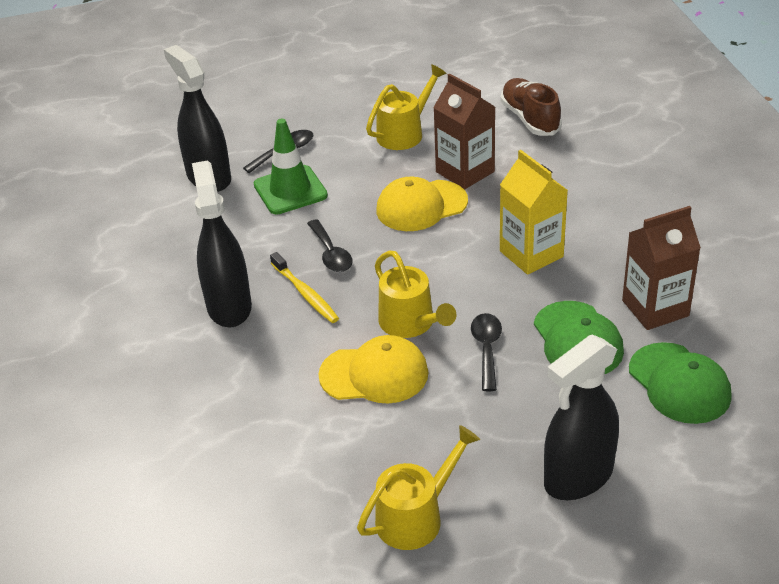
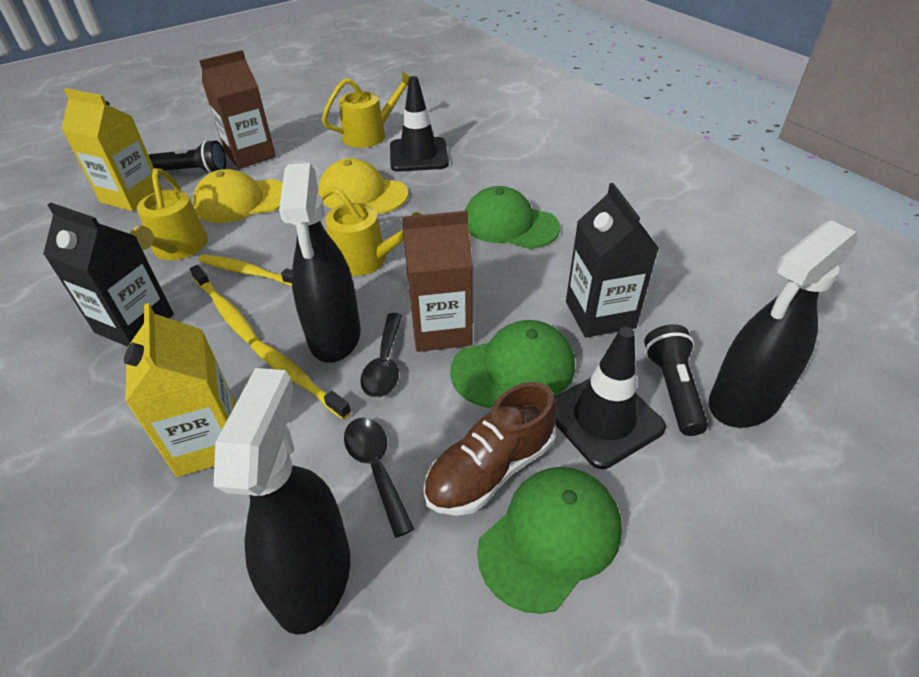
black carton: none = 0 -> [43,202,174,347] [566,183,659,338] = 2
black flashlight: none = 0 -> [149,140,226,173] [644,324,708,436] = 2
black spoon: [243,130,313,173] [307,219,352,272] [471,313,502,391] = 3 -> [344,418,414,538] [360,313,402,398] = 2
black traffic cone: none = 0 -> [390,76,449,172] [555,327,666,469] = 2
green cap: [534,301,624,374] [629,342,731,424] = 2 -> [450,320,575,408] [465,186,560,249] [477,467,622,614] = 3
green traffic cone: [254,119,328,214] = 1 -> none = 0
yellow carton: [500,150,568,275] = 1 -> [61,88,163,211] [124,303,236,477] = 2
yellow toothbrush: [270,252,339,323] = 1 -> [190,265,258,344] [199,254,292,286] [251,340,352,420] = 3

